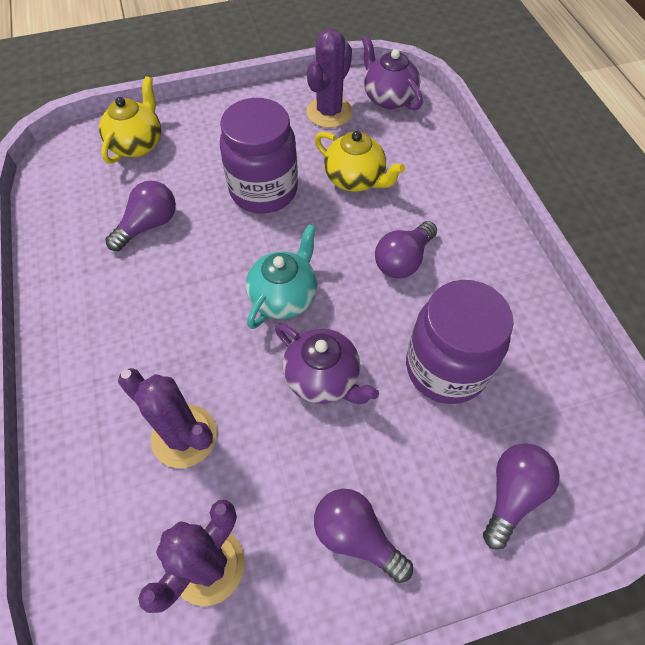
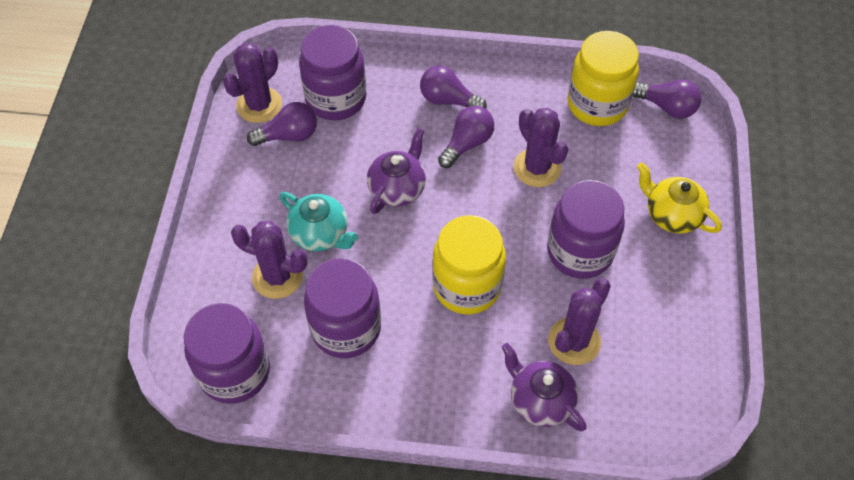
purple cactus: [118,368,217,468] [138,500,245,613] [306,29,353,128] = 3 -> [223,43,282,123] [231,221,308,299] [514,108,568,187] [548,278,611,365] = 4
purple jar: [220,98,298,213] [406,280,514,404] = 2 -> [184,303,270,404] [299,25,367,120] [304,258,381,358] [547,180,625,279] = 4
yellow jar: none = 0 -> [432,215,506,314] [567,31,639,126] = 2
yellow teapot: [99,76,161,164] [315,131,405,192] = 2 -> [637,162,722,234] = 1

